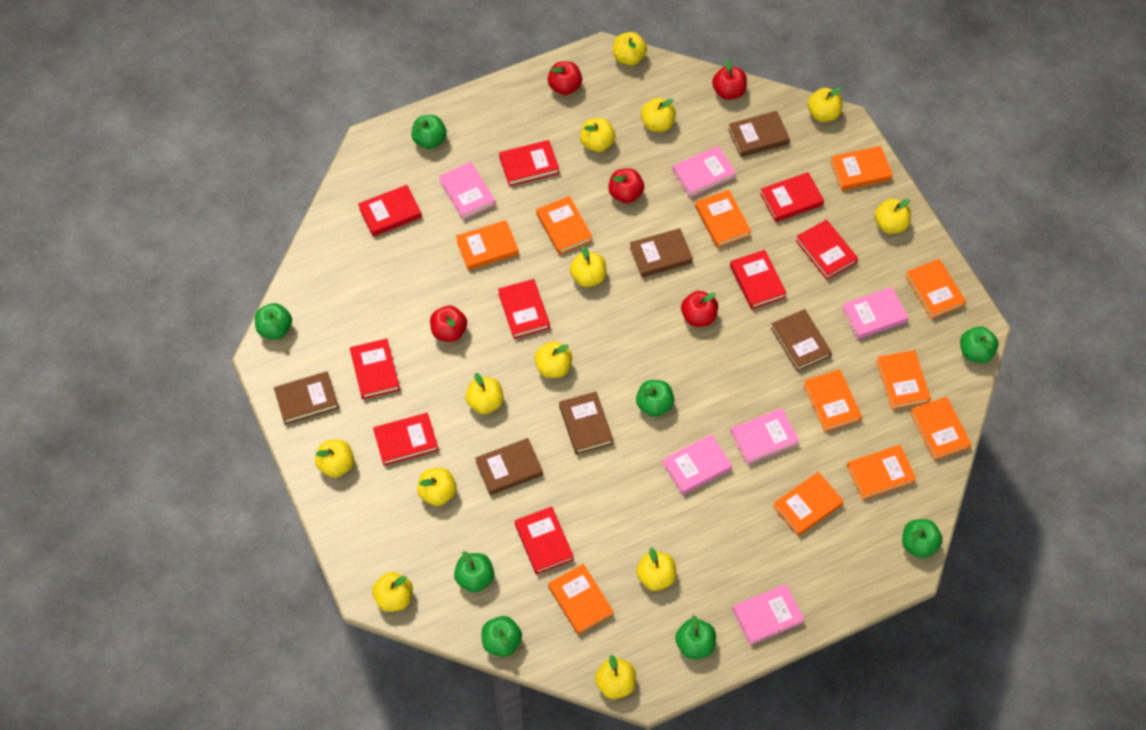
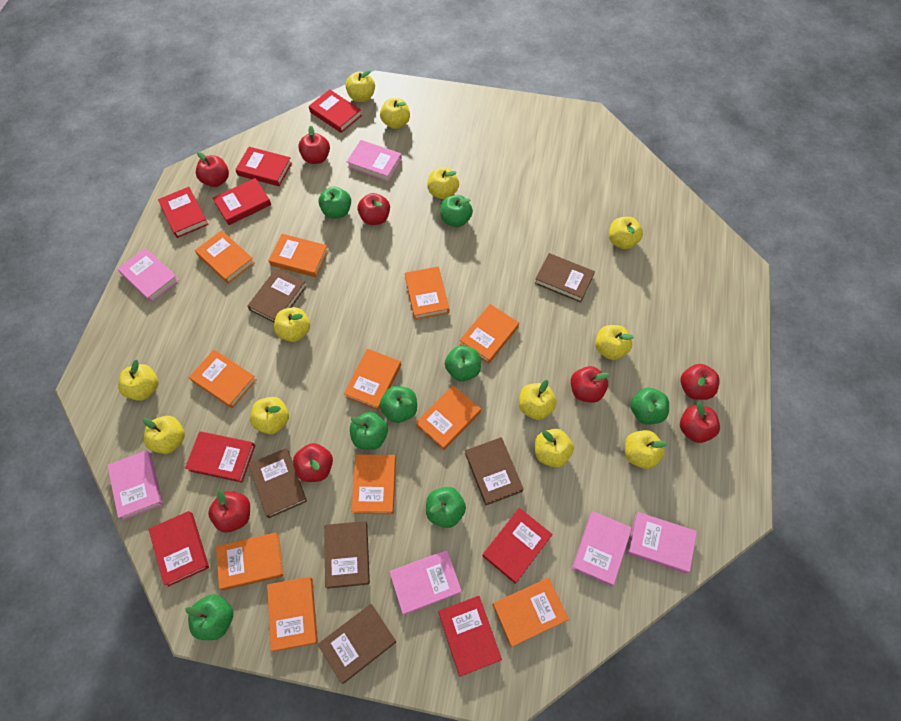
red apple: [430,306,467,342] [548,61,582,95] [608,169,644,203] [681,291,718,327] [712,59,747,100] = 5 -> [196,151,229,187] [208,490,250,533] [293,443,333,482] [298,126,330,164] [357,193,390,225] [571,366,609,403] [680,402,720,443] [681,364,720,400] = 8
red book: [350,339,400,399] [358,185,422,237] [373,413,439,466] [498,279,550,339] [499,140,559,186] [515,507,574,575] [730,250,787,310] [760,172,824,222] [796,219,858,280] = 9 -> [148,511,209,587] [158,187,208,238] [185,431,255,483] [213,178,271,225] [235,147,292,186] [309,89,362,133] [438,596,502,677] [482,508,553,584] = 8
yellow apple: [315,440,354,478] [372,572,413,612] [417,468,456,506] [465,373,504,414] [534,341,572,378] [570,246,606,287] [580,118,615,152] [595,655,636,699] [613,32,647,66] [636,548,676,591] [641,98,676,132] [808,87,843,122] [875,199,911,234] = 13 -> [118,360,158,401] [143,416,185,454] [250,397,289,434] [274,307,310,342] [346,70,375,102] [380,98,410,129] [427,167,459,199] [519,380,557,420] [535,429,574,467] [595,325,634,360] [609,217,643,249] [625,430,667,469] = 12

